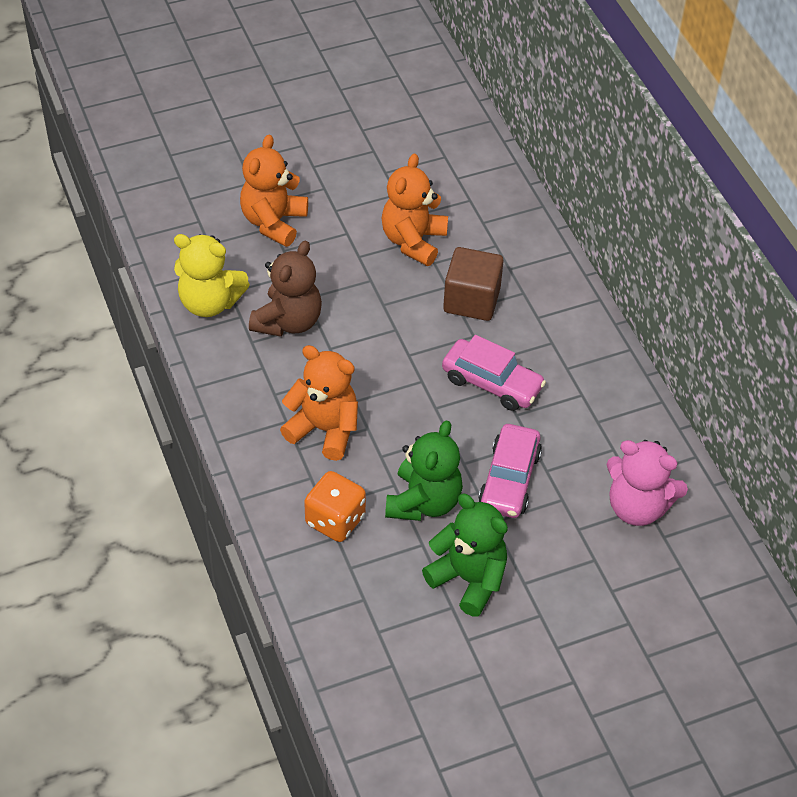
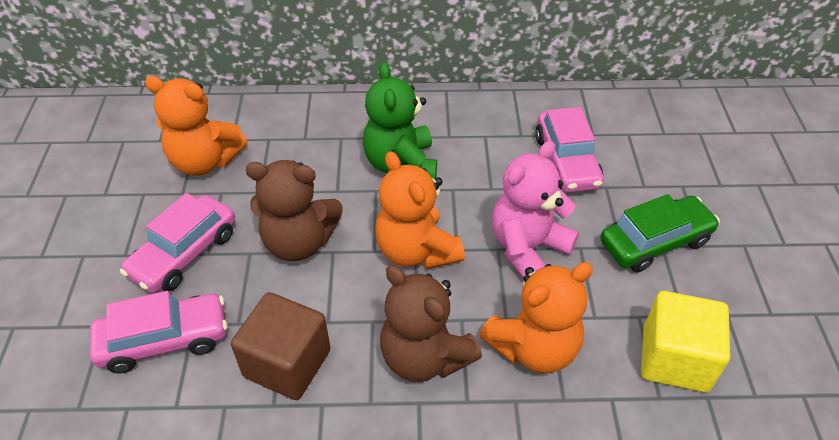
brown teddy bear: [249,241,322,337] = 1 -> [246,160,343,261] [380,265,482,382] = 2
green car: none = 0 -> [600,194,720,272] = 1
green teddy bear: [385,420,463,521] [422,494,508,616] = 2 -> [363,62,437,179] = 1
orange dice: [304,471,366,542] = 1 -> none = 0
pink car: [442,335,546,411] [478,424,542,518] = 2 -> [90,291,227,374] [120,193,235,293] [535,107,604,193] = 3
yellow cube: none = 0 -> [641,291,730,392] = 1
yellow teddy bear: [174,234,250,317] = 1 -> none = 0

